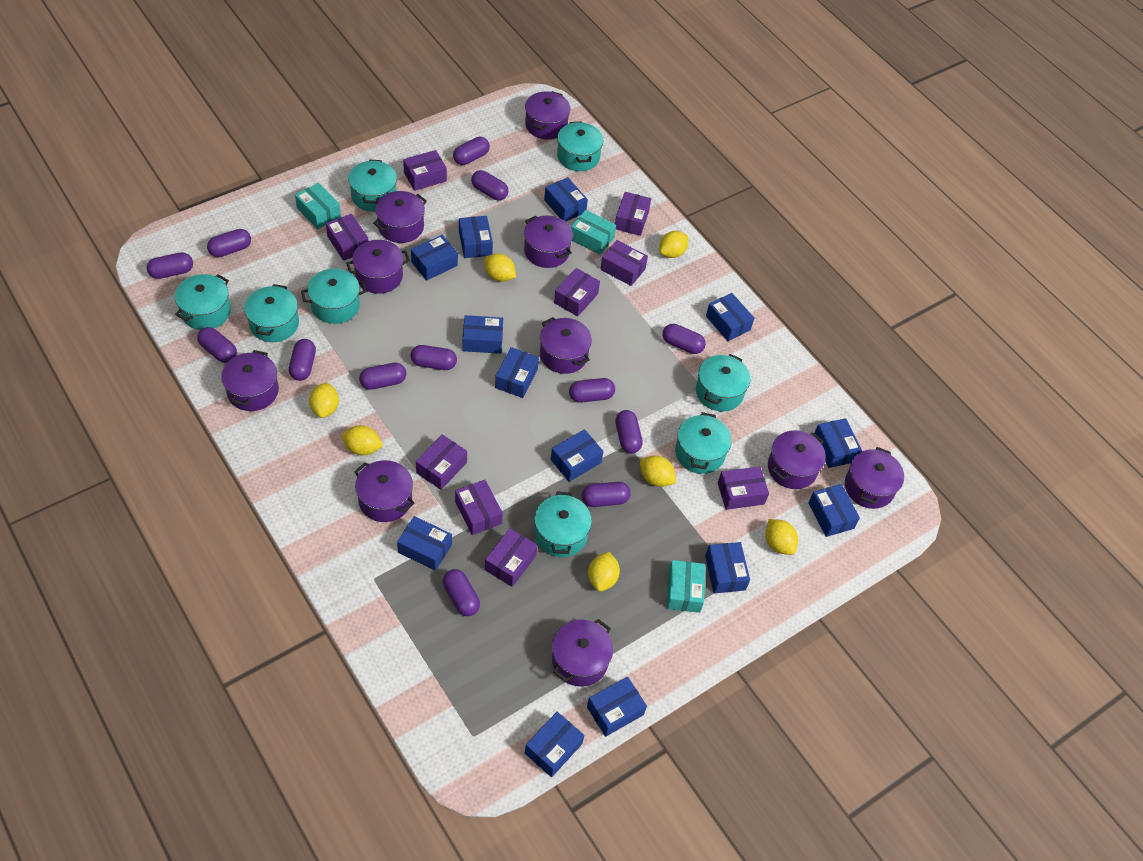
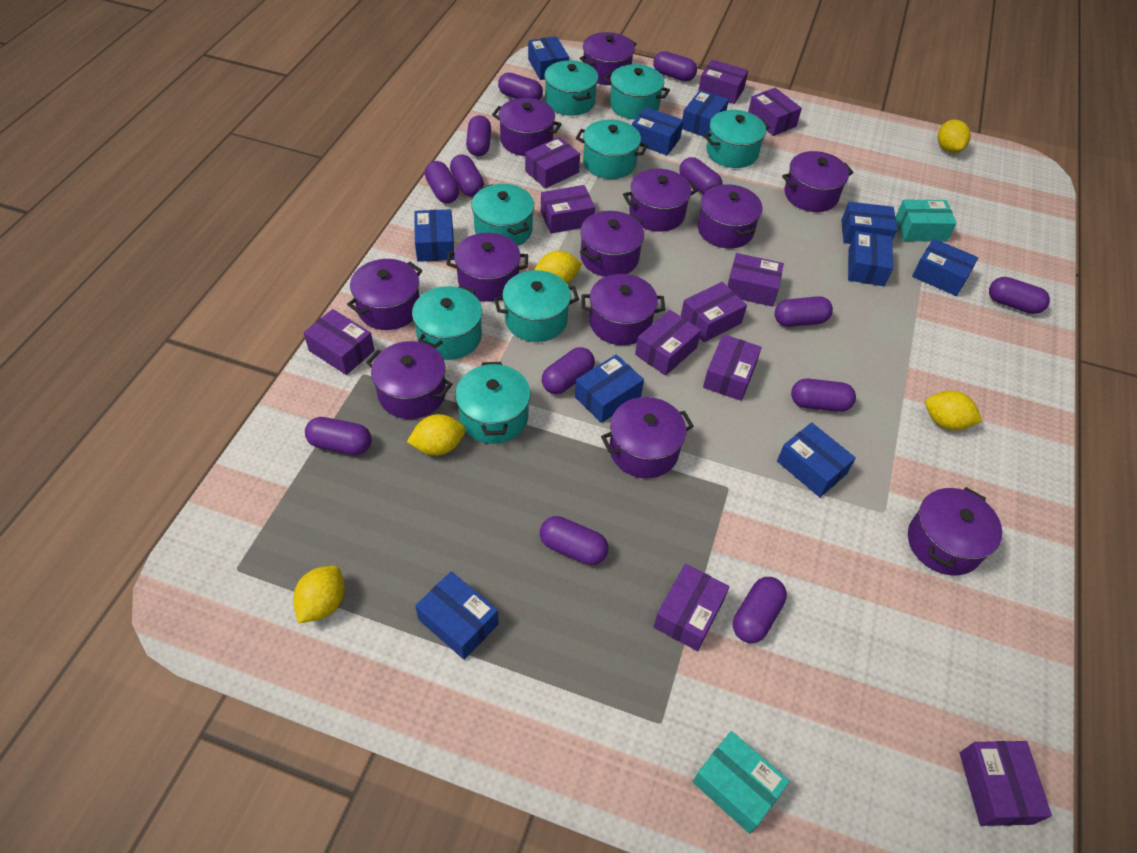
blue box: [397,516,452,571] [411,235,458,280] [459,216,493,258] [462,315,503,354] [495,347,539,398] [525,712,584,777] [544,177,588,222] [551,429,604,482] [587,677,647,737] [705,542,750,593] [706,293,754,341] [808,484,860,537] [814,418,862,468] = 13 -> [414,209,454,262] [415,571,499,660] [528,36,569,80] [575,354,644,423] [632,107,683,155] [682,90,729,137] [777,422,856,497] [841,202,897,244] [848,231,893,286] [912,239,978,296] = 10
purple box: [326,214,368,261] [403,150,447,191] [416,434,467,490] [455,480,503,535] [485,528,537,587] [554,268,600,317] [600,240,648,286] [615,192,651,236] [718,467,769,510] = 9 -> [303,309,375,375] [525,137,580,189] [541,185,595,234] [635,310,701,376] [653,564,729,651] [681,282,747,342] [698,60,748,104] [703,334,762,401] [728,253,784,307] [748,88,802,136] [960,741,1052,826] = 11
purple pot: [221,350,279,411] [346,240,410,294] [354,460,415,522] [373,191,427,243] [524,215,573,268] [525,91,570,139] [540,317,592,374] [552,619,613,686] [768,430,826,489] [845,447,904,509] = 10 -> [347,259,422,330] [366,341,452,419] [446,233,528,302] [492,98,562,156] [580,32,637,85] [580,211,644,277] [581,274,665,345] [601,397,694,478] [623,168,697,232] [698,184,762,248] [782,151,853,212] [908,487,1002,575] = 12
turquoise box: [295,183,341,229] [571,210,616,255] [667,560,705,613] = 3 -> [693,731,790,834] [896,199,957,242] = 2
yellow lemon: [309,382,339,418] [342,425,383,455] [484,253,516,282] [588,552,620,592] [640,455,677,487] [659,231,688,258] [766,519,798,555] = 7 -> [293,566,345,623] [407,414,466,456] [534,251,582,284] [925,390,982,430] [938,120,971,153] = 5

